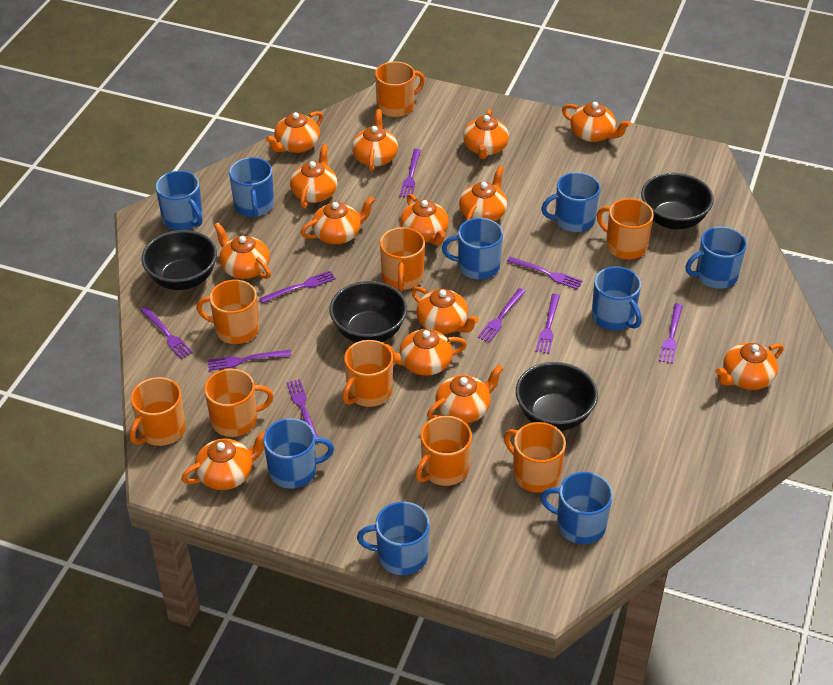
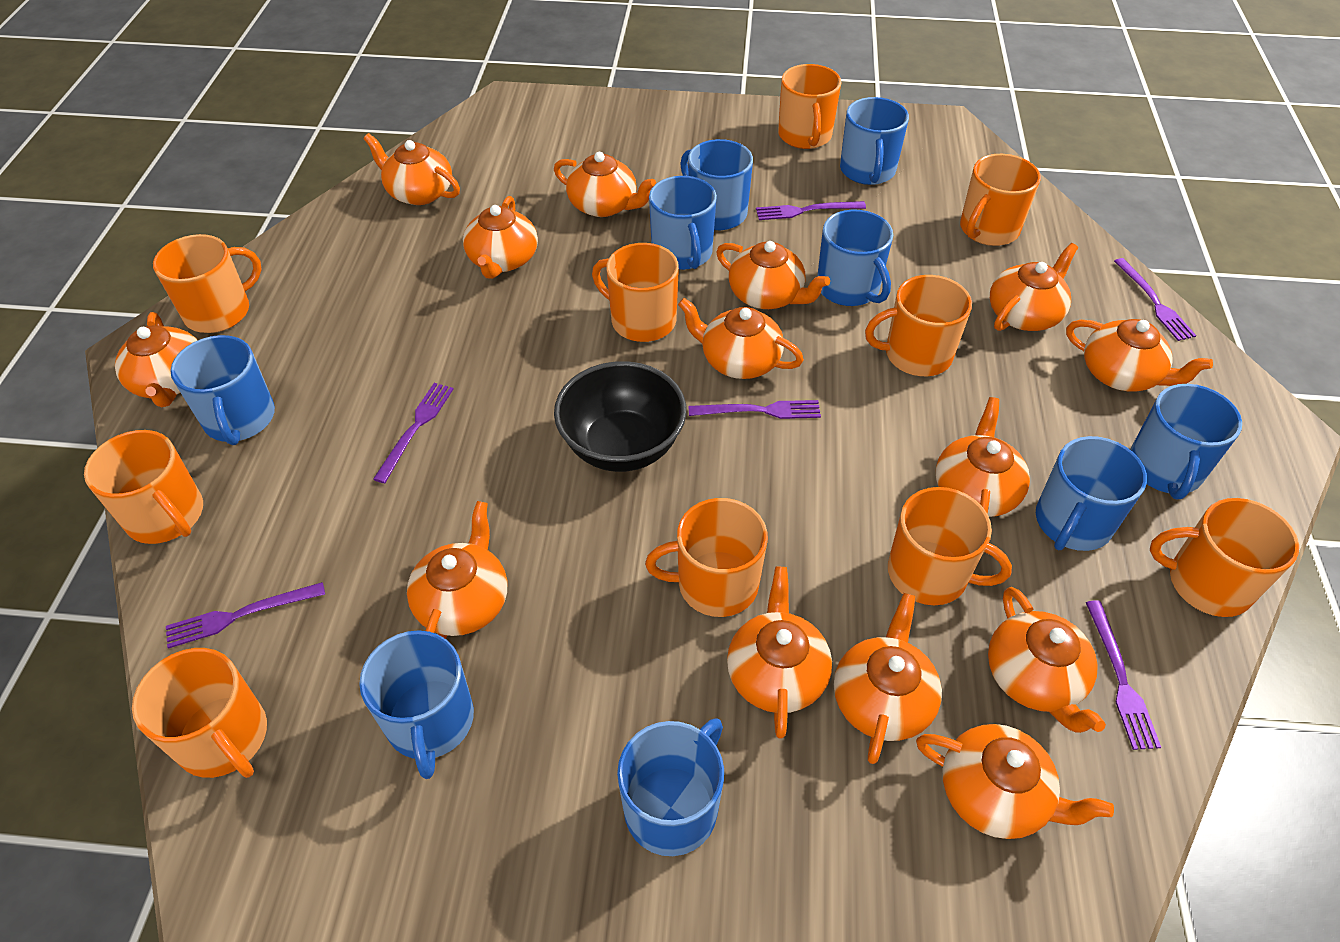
black bowl: [141,230,217,290] [330,281,407,343] [516,362,598,431] [641,173,714,230] = 4 -> [554,361,687,472] = 1
orange mug: [130,377,186,446] [196,280,259,344] [204,369,273,437] [342,340,393,407] [375,61,425,117] [380,227,425,291] [415,416,472,486] [504,422,566,493] [597,198,654,260] = 9 -> [84,430,203,544] [132,648,267,778] [153,234,262,333] [592,243,679,342] [645,498,768,617] [778,64,842,149] [865,275,972,376] [888,487,1012,605] [960,154,1041,246] [1150,498,1299,617] = 10
purple fork: [141,307,193,359] [208,350,291,371] [259,270,336,303] [286,379,317,437] [400,149,421,197] [478,288,526,343] [507,257,583,289] [536,294,560,354] [659,303,683,364] = 9 -> [166,582,325,649] [373,383,453,483] [688,400,821,419] [756,201,866,220] [1085,600,1161,750] [1114,258,1197,341] = 6

